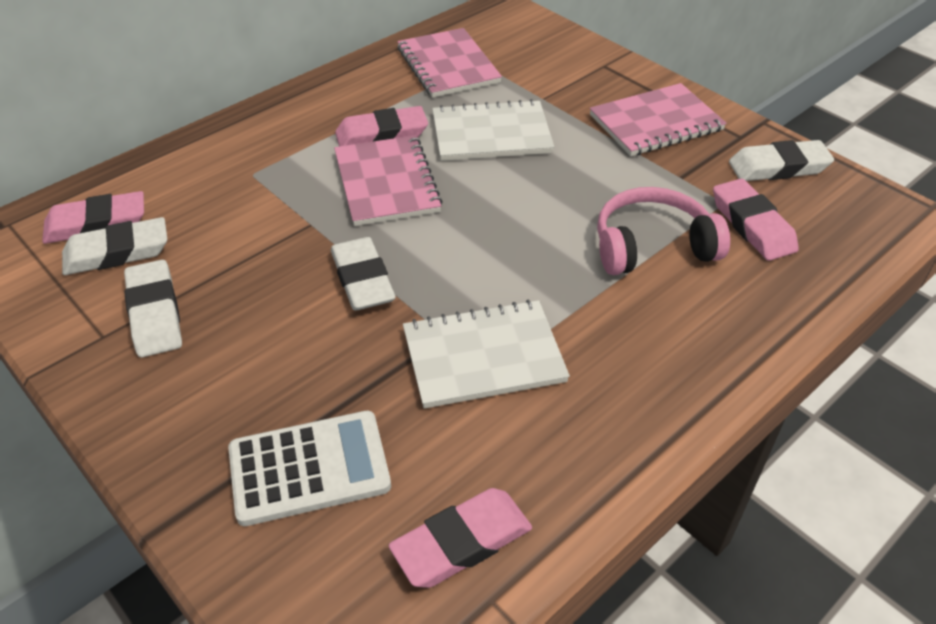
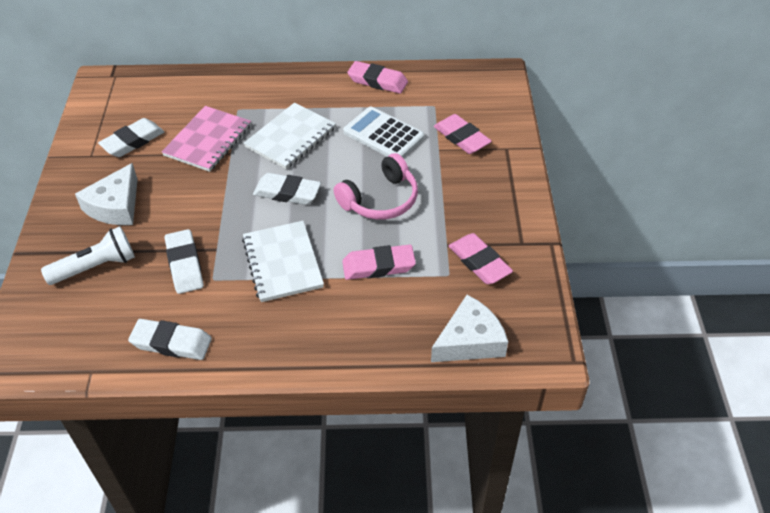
pink notebook: [334,135,443,226] [397,28,502,98] [590,83,727,156] = 3 -> [162,106,251,172] = 1
white cheese: none = 0 -> [75,163,138,225] [431,295,508,362] = 2
white flashlight: none = 0 -> [41,226,135,285] = 1

